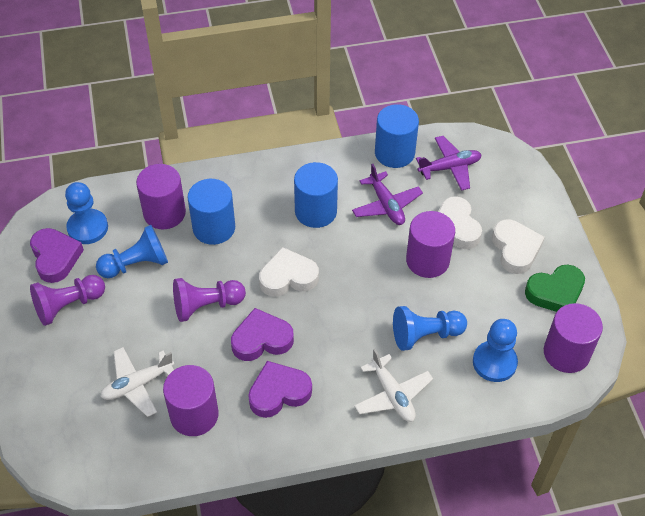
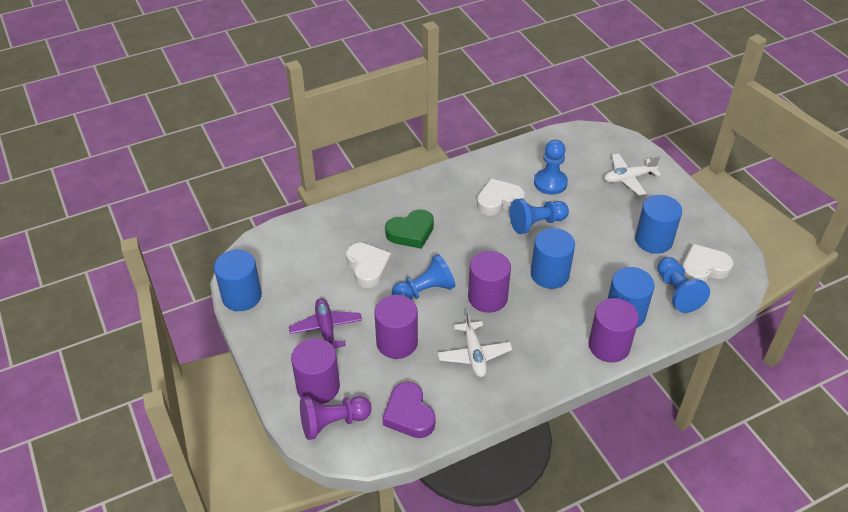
blue cylinder: [187,179,235,245] [294,162,338,228] [375,104,419,168] = 3 -> [214,250,262,311] [531,228,575,289] [608,267,655,328] [635,195,682,254] = 4
purple heart: [30,228,84,283] [231,308,294,361] [248,361,312,418] = 3 -> [382,382,435,438] = 1
purple pawn: [30,275,105,326] [173,278,246,322] = 2 -> [300,396,372,440] = 1
purple plane: [352,164,423,225] [416,136,482,191] = 2 -> [289,298,362,348] = 1

